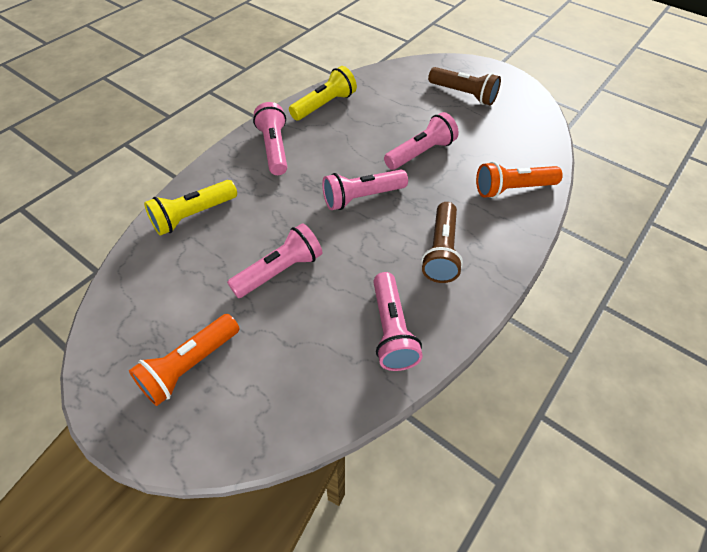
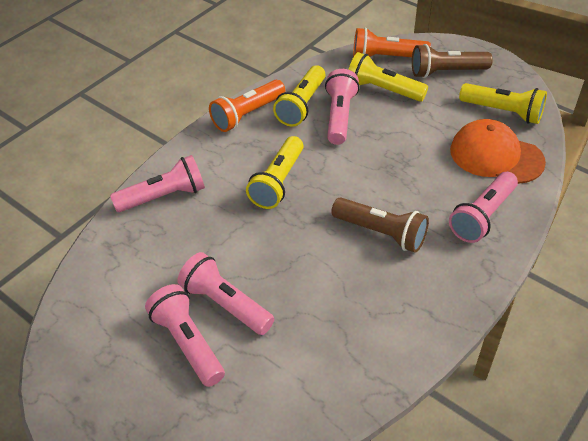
orange cap: none = 0 -> [450,119,546,184] = 1
yellow flashlight: [144,180,237,236] [289,66,357,121] = 2 -> [246,136,304,209] [273,65,326,127] [348,52,428,102] [459,83,547,124] = 4

